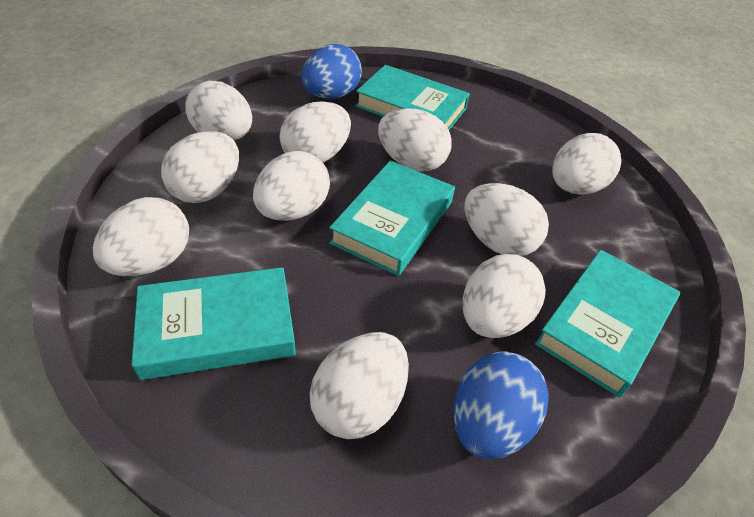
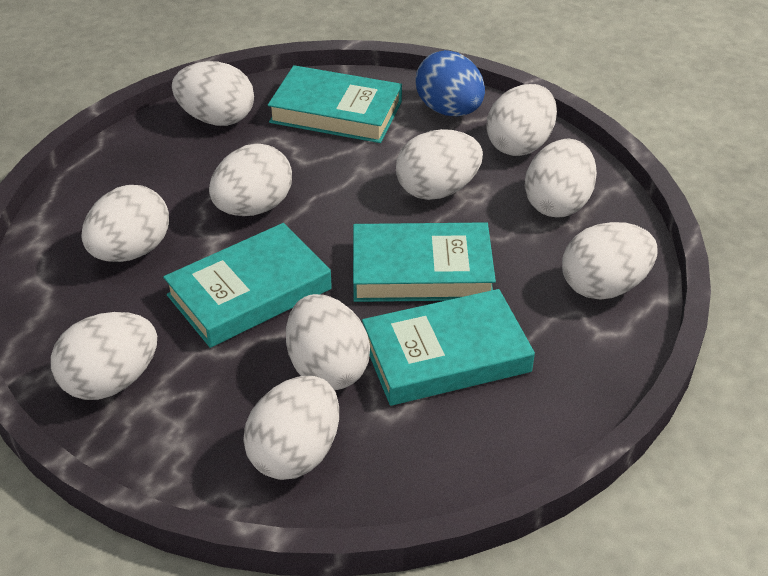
blue egg: [301,44,362,99] [453,351,549,459] = 2 -> [415,50,485,116] = 1

